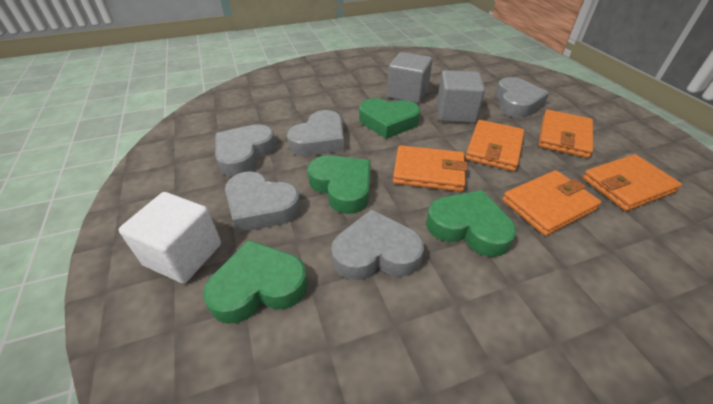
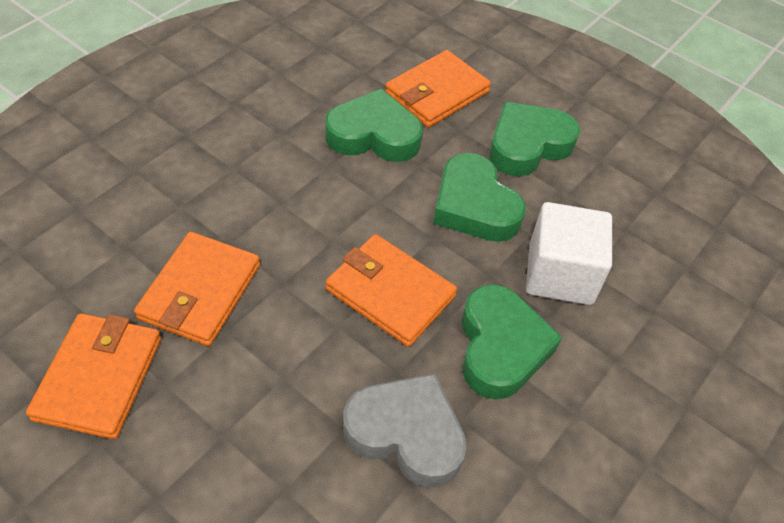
grey cube: [387,52,433,104] [437,70,485,123] = 2 -> none = 0
grey heart: [215,124,276,177] [225,171,301,233] [287,110,344,156] [331,209,424,280] [495,77,549,118] = 5 -> [343,373,467,488] = 1
orange wallet: [393,145,468,192] [465,120,524,171] [502,170,601,236] [538,110,593,158] [582,154,682,211] = 5 -> [26,313,161,439] [134,232,260,346] [326,234,457,347] [385,50,491,128] = 4

